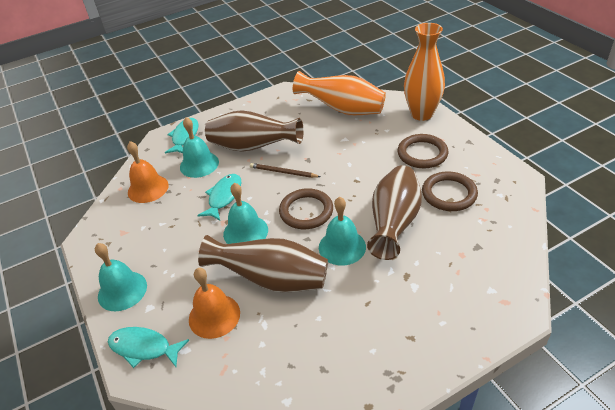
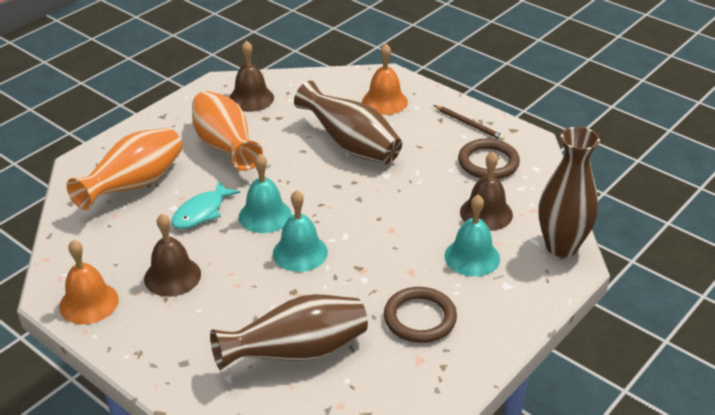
brown bell: none = 0 -> [144,214,201,297] [229,41,274,112] [460,152,513,231] = 3
brown ring: [279,188,333,229] [398,134,448,168] [422,171,478,211] = 3 -> [384,287,457,343] [458,138,520,179] = 2
turquoise bell: [95,243,147,311] [180,117,219,178] [223,183,268,244] [319,197,366,265] = 4 -> [239,154,291,233] [273,190,328,272] [445,195,500,277] = 3
turquoise fish: [108,327,189,368] [165,118,198,153] [197,174,241,221] = 3 -> [171,181,240,229] = 1

